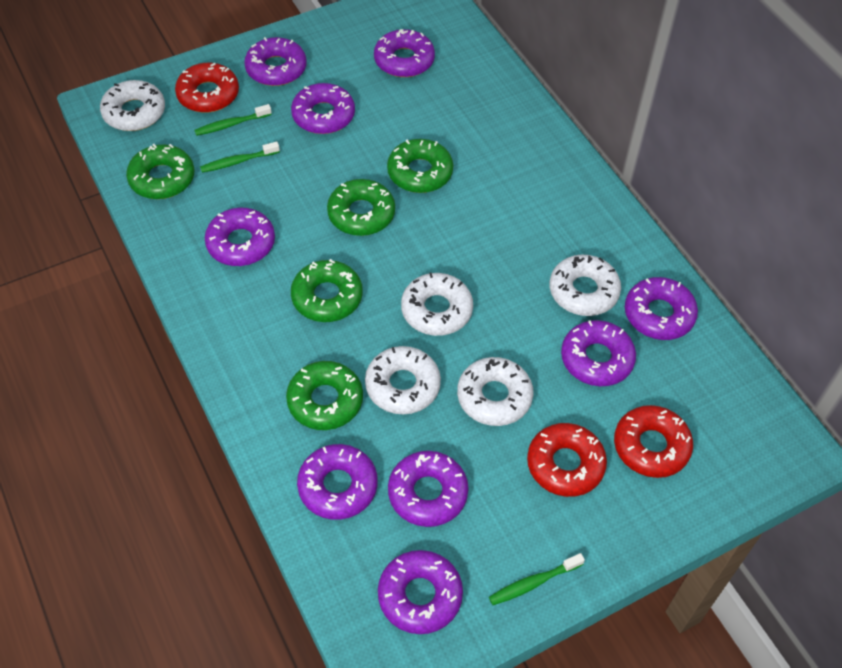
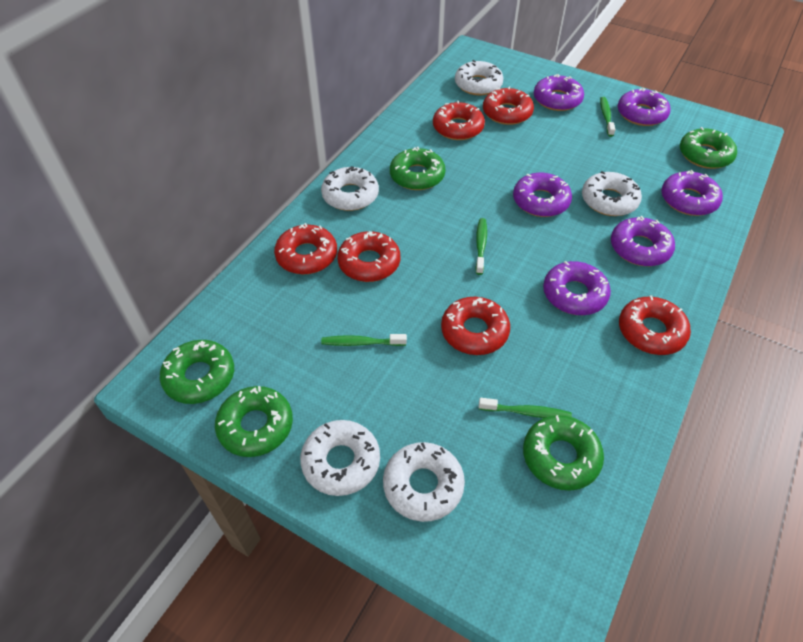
green toothbrush: [194,104,272,136] [200,141,280,173] [489,553,585,605] = 3 -> [321,334,407,346] [475,218,487,275] [479,398,572,418] [600,97,615,137] = 4
purple donut: [205,208,275,266] [244,37,306,86] [291,83,355,134] [297,444,378,520] [374,29,435,77] [378,550,463,634] [388,451,469,527] [561,320,636,386] [625,277,698,340] = 9 -> [513,173,572,217] [534,74,584,111] [543,261,611,315] [611,216,675,266] [617,88,670,126] [661,170,723,216] = 6
red donut: [175,63,239,112] [527,423,607,497] [614,405,693,478] = 3 -> [274,223,337,274] [337,231,400,282] [433,101,485,140] [441,297,510,355] [483,87,534,125] [619,295,691,355] = 6

